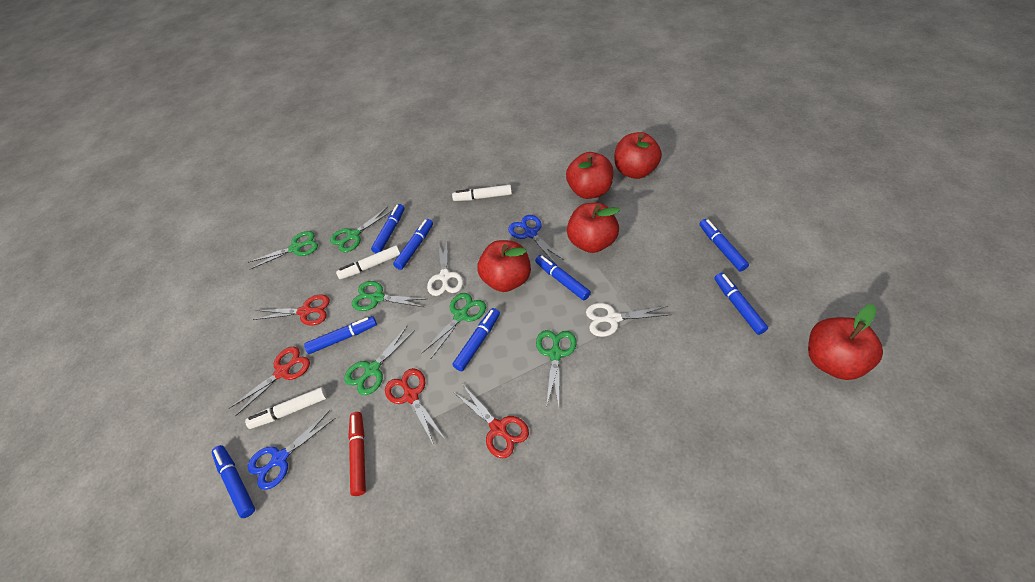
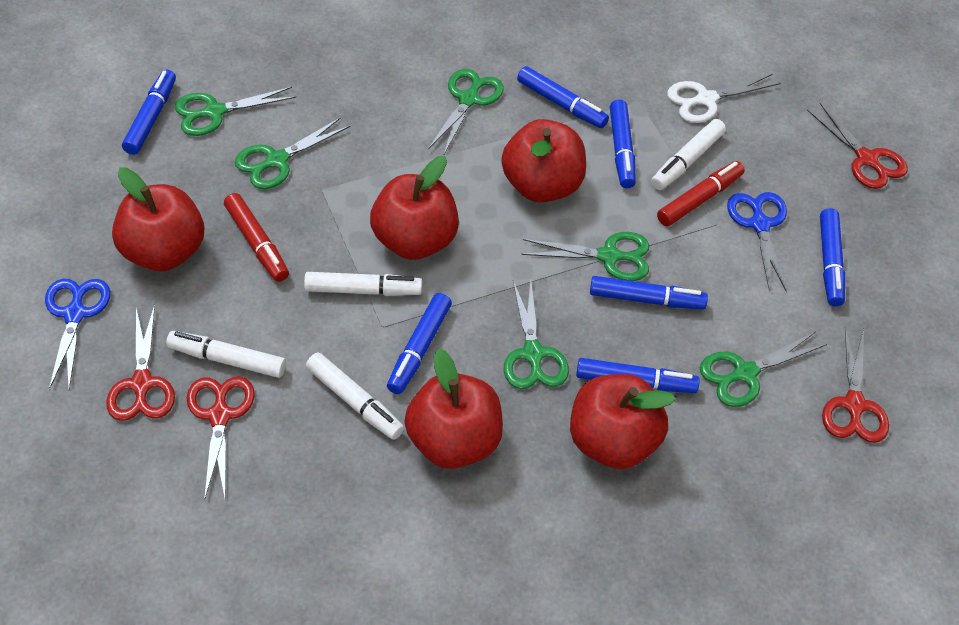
blue marker: [212,445,255,518] [304,316,377,354] [371,204,405,253] [393,219,433,270] [452,308,500,371] [535,255,591,300] [699,219,749,271] [714,273,768,335] = 8 -> [122,70,176,155] [387,293,452,394] [517,66,609,128] [576,358,700,393] [590,276,708,309] [610,99,636,188] [820,208,845,306] = 7
red marker: [348,412,366,496] = 1 -> [224,193,289,282] [657,161,745,226] = 2
white marker: [245,387,327,429] [336,245,400,280] [452,185,512,201] = 3 -> [166,331,286,378] [304,272,422,296] [306,352,404,440] [651,119,726,190] = 4
white scissors: [427,240,463,296] [586,303,671,337] = 2 -> [667,74,781,123] = 1

